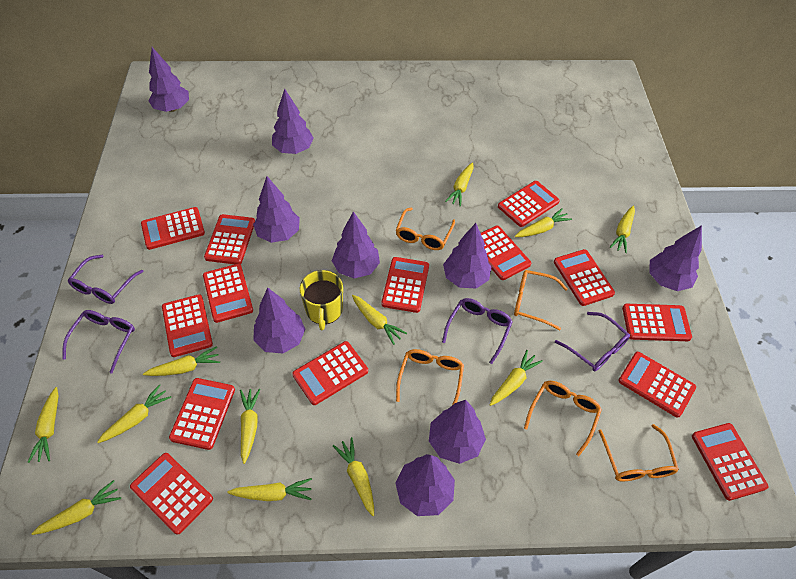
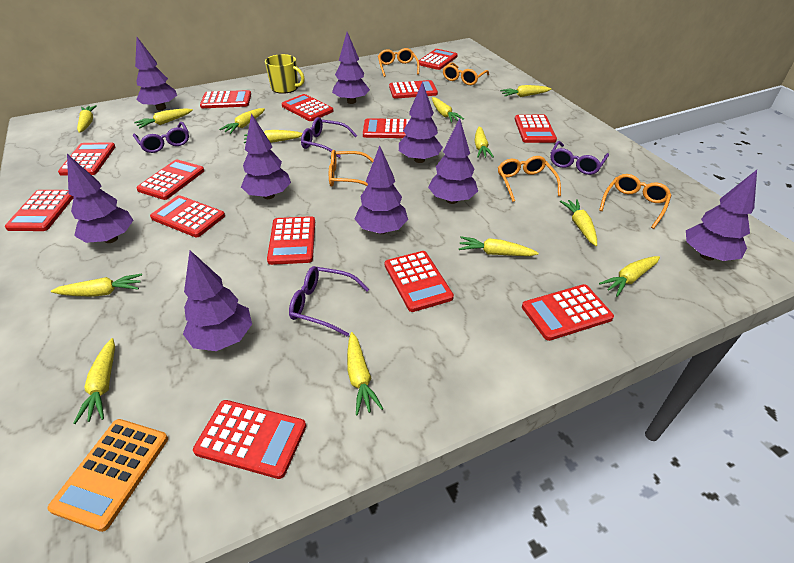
orange calculator: none = 0 -> [47,419,168,532] = 1
yellow carrot: [28,387,59,463] [31,480,121,535] [97,384,171,443] [143,346,220,376] [227,478,312,501] [240,389,260,464] [333,437,374,516] [352,295,407,345] [445,162,473,206] [490,350,543,406] [515,208,572,237] [610,206,635,253] = 12 -> [51,274,142,297] [73,338,115,424] [77,105,97,133] [134,108,193,129] [219,108,265,134] [244,130,302,143] [347,332,383,415] [432,97,464,122] [459,236,539,256] [475,126,494,158] [500,85,551,97] [560,199,597,246] [599,256,660,297] = 13

